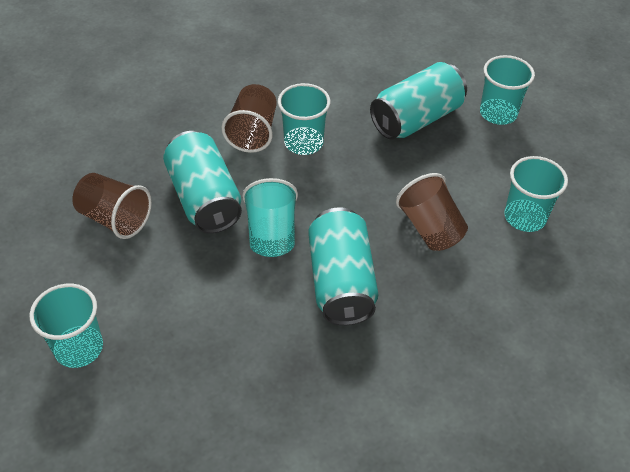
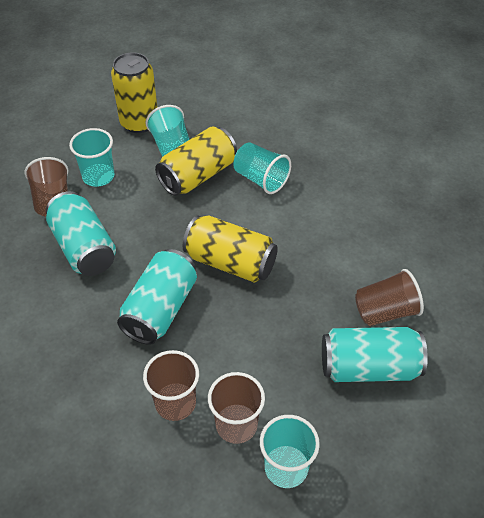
brown cup: [72,173,152,239] [222,84,277,153] [396,173,468,251] = 3 -> [25,157,68,217] [143,350,199,421] [208,372,265,444] [355,269,424,326] = 4
turquoise cup: [30,284,103,368] [242,178,298,257] [278,83,331,155] [480,55,535,125] [504,156,568,232] = 5 -> [69,128,115,187] [145,105,190,157] [233,142,291,194] [260,415,320,488] = 4
yellow can: none = 0 -> [111,53,157,133] [155,126,237,196] [183,215,278,282] = 3

